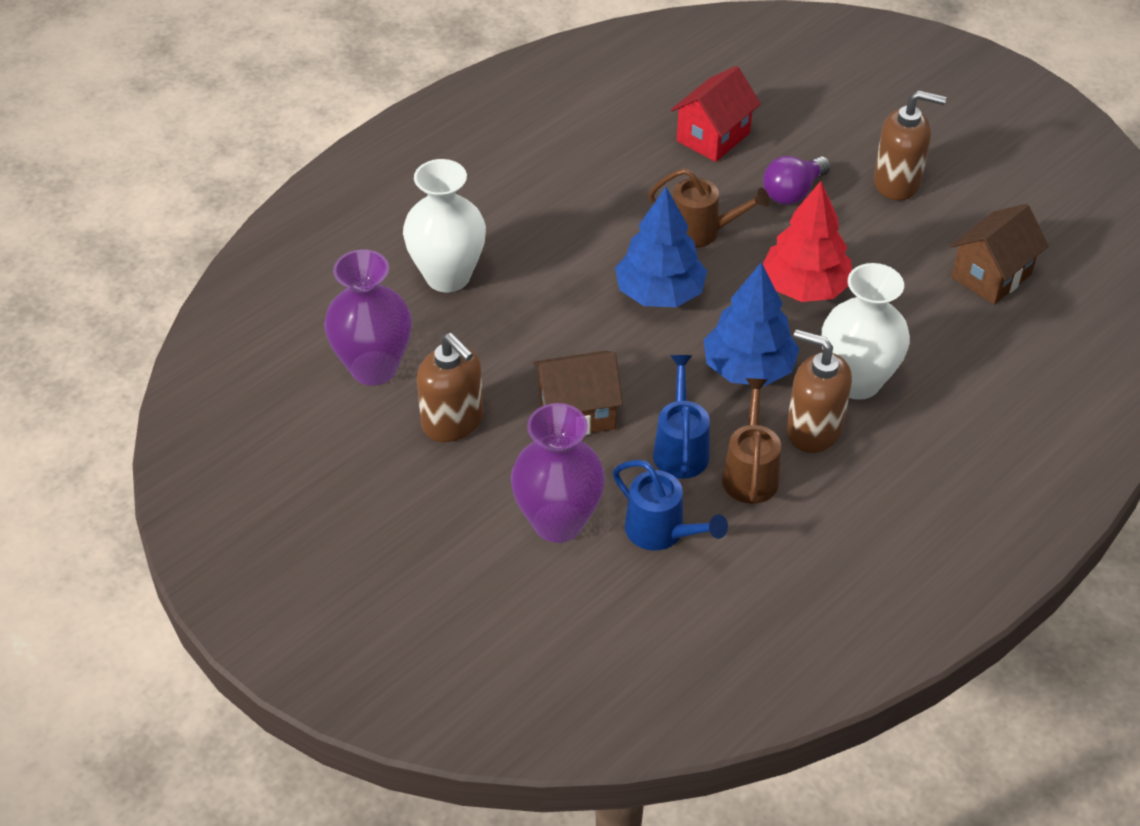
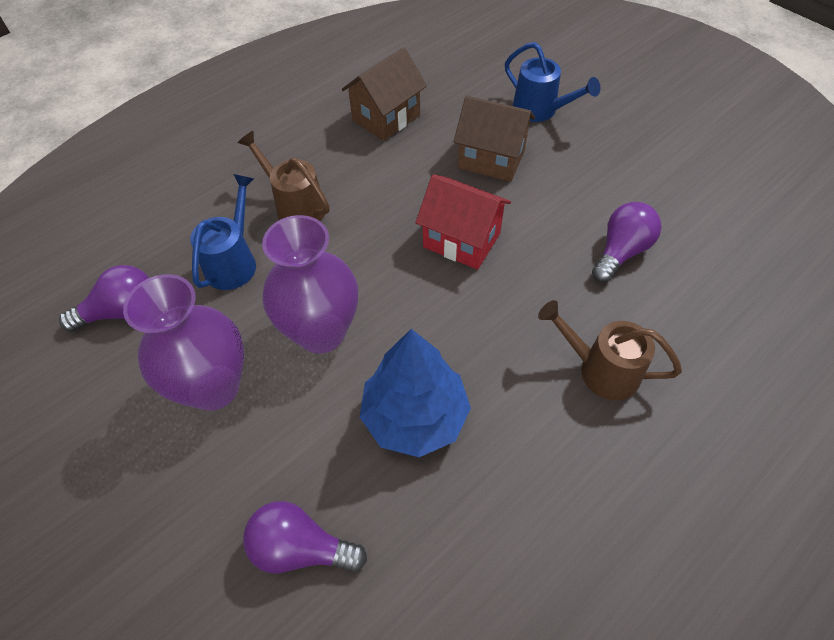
blue tree: [615,187,707,307] [703,262,799,386] = 2 -> [360,329,471,457] = 1
brown soap dispenser: [417,333,484,442] [787,329,852,453] [874,90,946,201] = 3 -> none = 0
purple light bulb: [763,156,831,205] = 1 -> [59,265,149,332] [243,501,367,573] [592,202,662,282] = 3
red tree: [763,181,852,302] = 1 -> none = 0
white vase: [403,159,486,292] [822,263,910,400] = 2 -> none = 0

